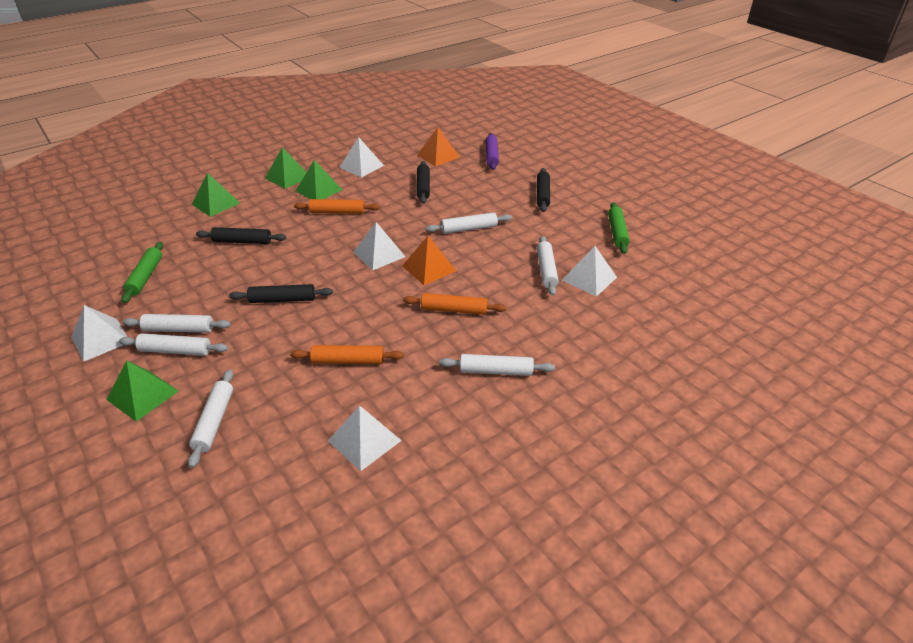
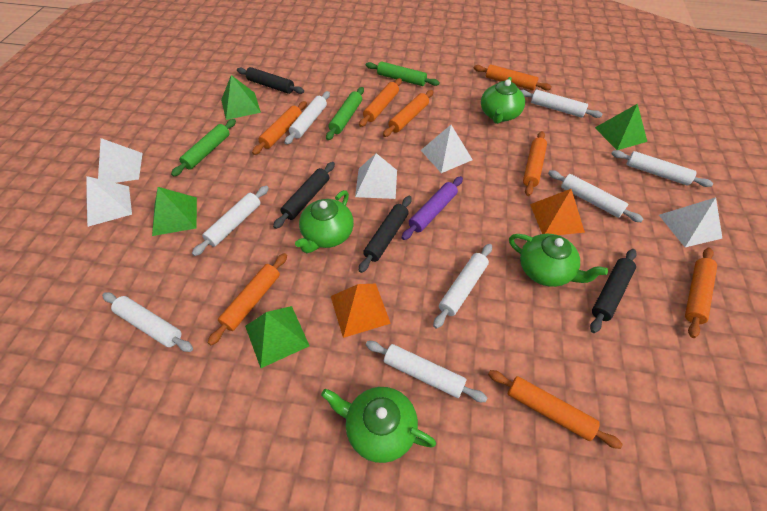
green rolling pin: [121,242,163,303] [608,202,630,254] = 2 -> [171,119,236,176] [326,87,364,140] [366,61,440,86] = 3
green teapot: none = 0 -> [295,190,354,253] [321,387,436,463] [481,77,525,124] [509,234,608,287] = 4
orange rolling pin: [290,345,404,364] [294,199,380,214] [403,293,506,315] = 3 -> [208,253,287,345] [252,101,307,155] [359,78,402,127] [383,90,433,137] [473,65,552,90] [488,370,623,449] [523,131,547,196] [685,248,717,338] = 8
white rolling pin: [119,333,228,356] [123,314,231,333] [188,369,233,468] [426,212,512,234] [439,354,555,376] [537,236,559,296] = 6 -> [102,292,193,352] [192,186,269,256] [285,91,330,145] [366,341,487,402] [433,244,492,329] [520,90,603,118] [548,170,643,222] [611,150,713,187] = 8

